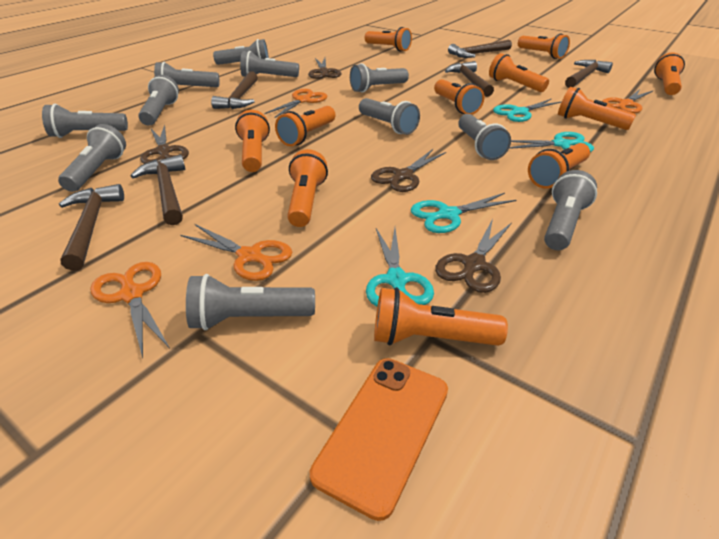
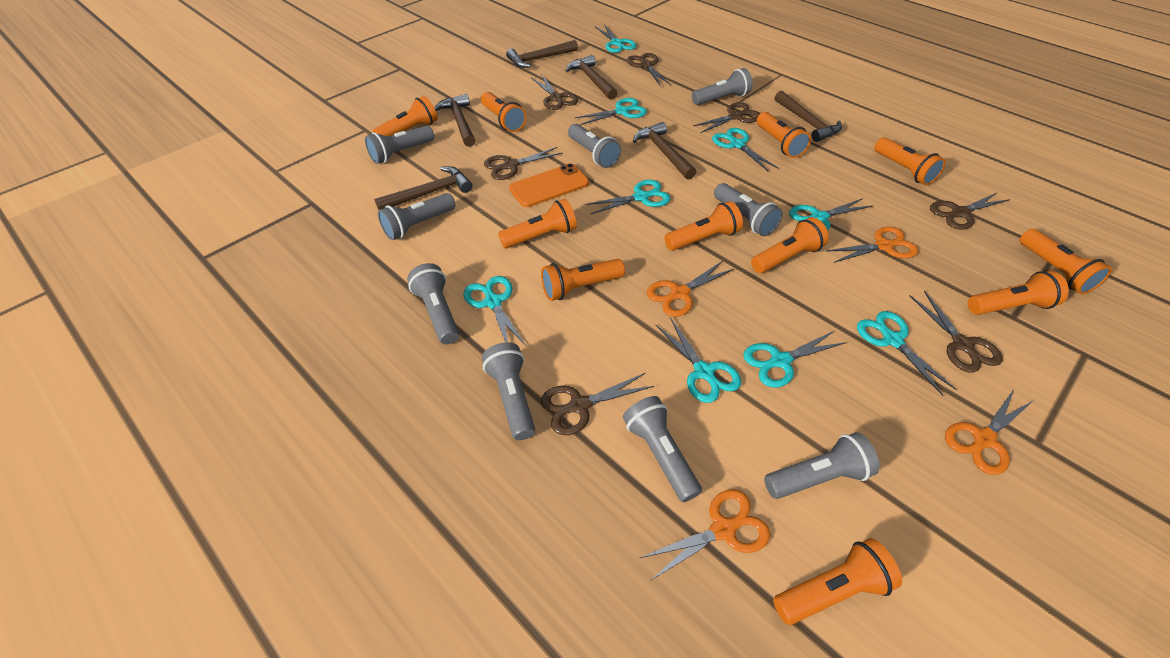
brown scissors: [140,125,189,164] [308,58,341,79] [371,149,446,192] [435,219,512,293] = 4 -> [484,147,563,180] [531,74,578,110] [541,373,654,435] [627,53,671,85] [693,102,760,133] [910,291,1003,373] [930,192,1010,230] = 7
grey flashlight: [42,104,128,138] [58,124,126,192] [138,75,179,125] [154,62,219,87] [186,274,315,330] [213,39,269,65] [240,51,299,77] [350,63,409,93] [359,98,420,135] [458,114,511,160] [544,170,597,250] = 11 -> [365,126,434,164] [378,193,455,240] [407,263,459,344] [482,342,535,440] [568,124,621,168] [623,396,702,502] [692,68,753,105] [714,183,783,236] [764,432,880,499] = 9
turquoise scissors: [366,228,434,306] [411,193,516,233] [493,99,562,122] [509,132,594,152] = 4 -> [463,276,526,346] [575,98,647,125] [585,180,670,214] [595,24,636,53] [655,318,741,403] [712,128,779,172] [743,331,847,388] [789,198,872,230] [857,311,957,396] = 9

